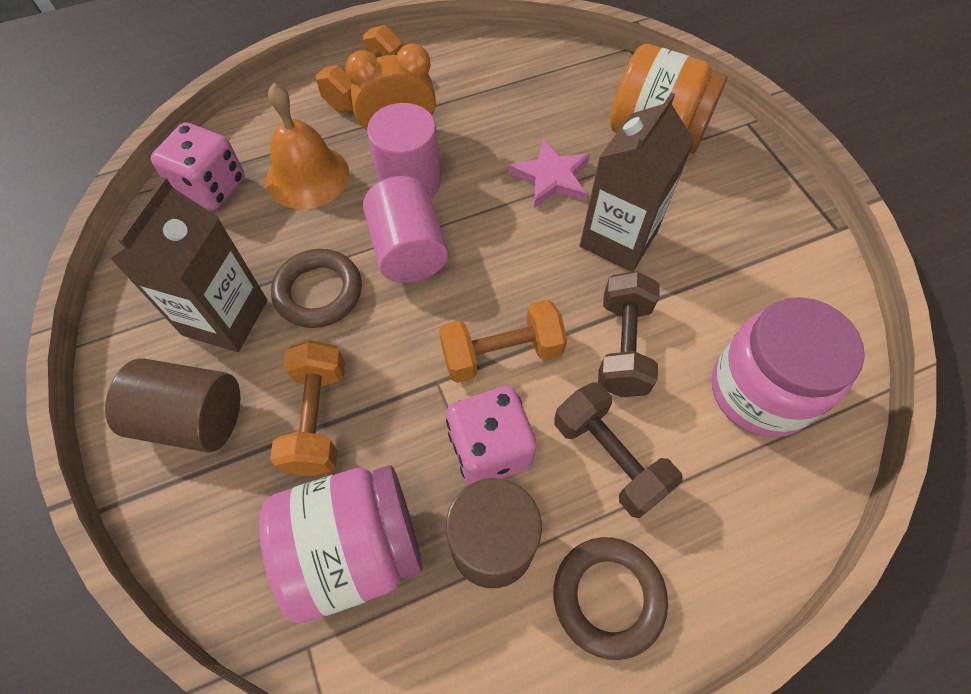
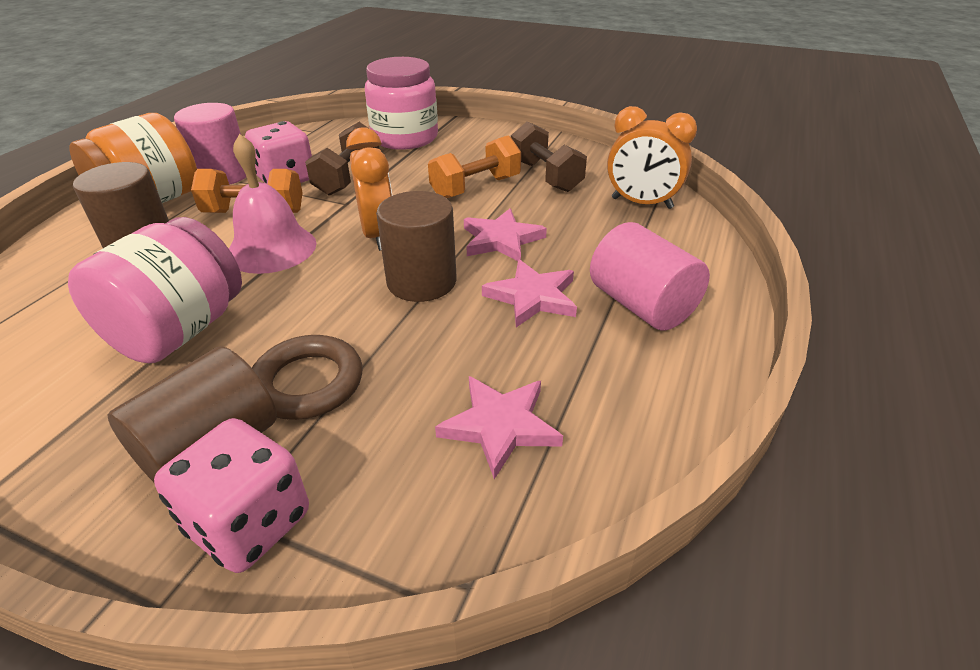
brown carton: [110,177,267,352] [580,93,694,272] = 2 -> none = 0
brown cylinder: [105,358,240,453] [446,478,542,588] = 2 -> [73,162,169,248] [108,347,277,482] [376,191,457,302] = 3
brown ring: [271,249,362,328] [553,537,668,660] = 2 -> [252,335,363,420] = 1
orange bell: [266,83,350,209] = 1 -> none = 0
orange clock: [345,43,436,136] = 1 -> [346,127,393,251] [607,106,697,209] = 2
orange dumbbell: [270,340,345,476] [316,25,403,112] [439,299,567,383] = 3 -> [191,169,303,213] [428,135,521,198] = 2
pink bell: none = 0 -> [229,134,317,274] = 1
pink star: [509,138,590,208] = 1 -> [435,376,563,479] [464,209,547,261] [482,260,577,327] = 3

